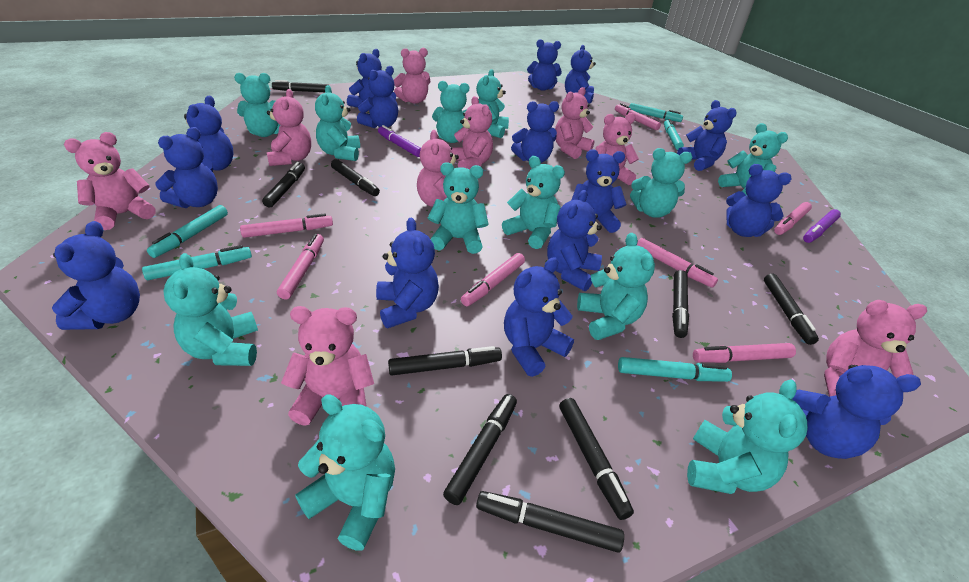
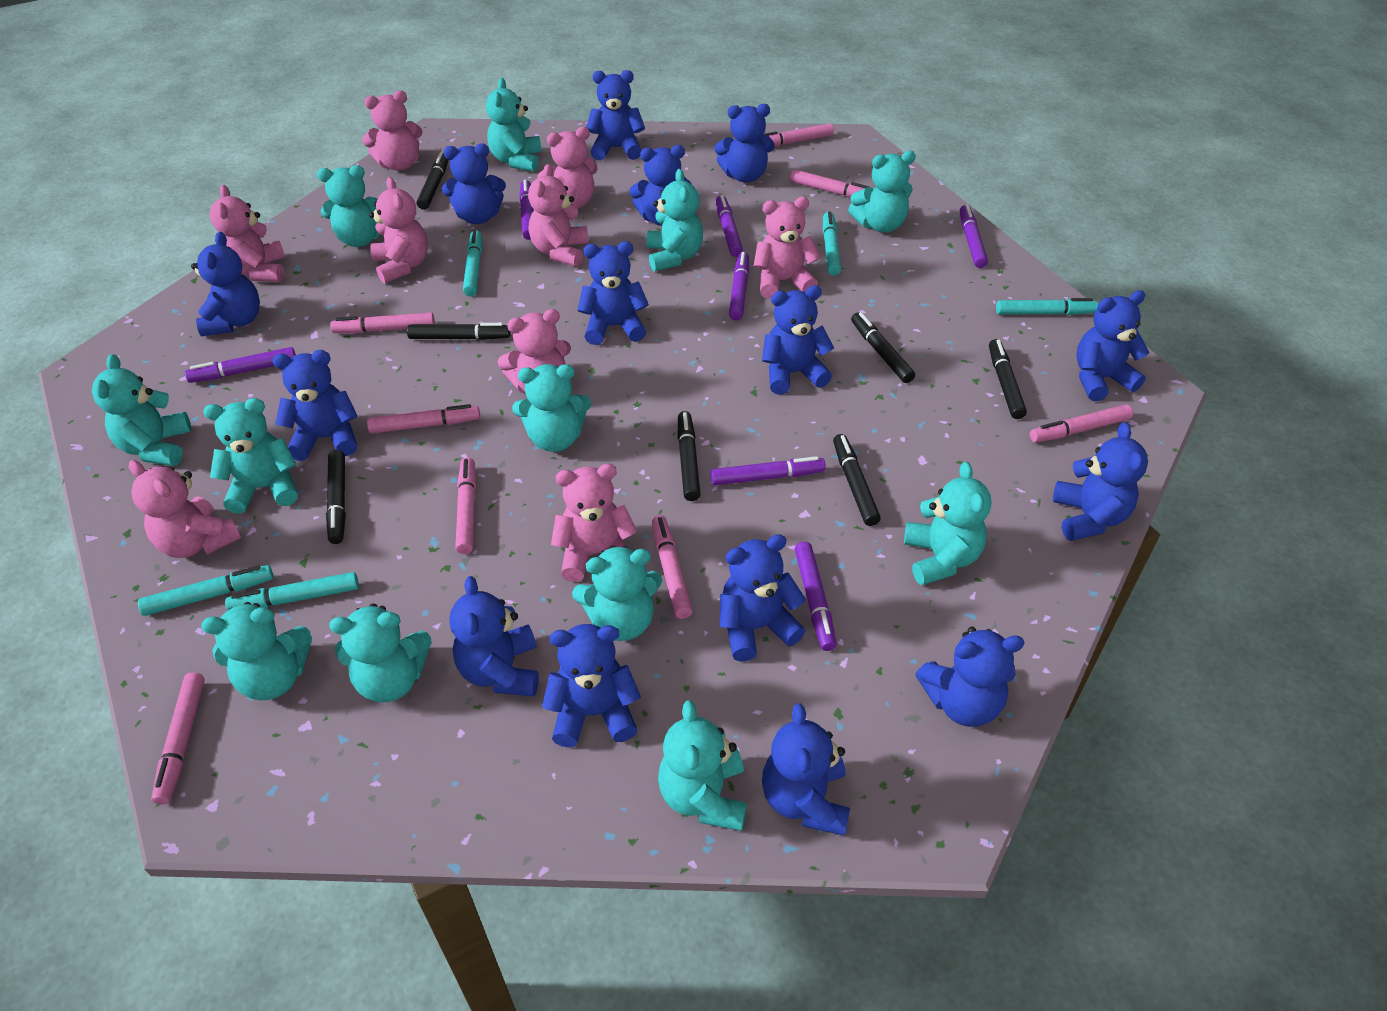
black marker: [262,162,305,207] [272,80,329,92] [331,159,380,196] [388,346,502,375] [443,394,517,505] [476,491,624,553] [559,398,634,520] [672,270,689,338] [764,273,819,345] = 9 -> [326,450,346,544] [407,323,511,340] [417,152,449,210] [678,411,701,501] [833,434,881,526] [851,312,915,383] [989,339,1027,419] = 7
pink marker: [240,213,333,238] [277,234,324,299] [461,253,525,306] [615,103,661,130] [637,238,718,288] [693,343,796,363] [774,202,812,235] = 7 -> [151,672,205,805] [330,312,435,333] [367,404,480,434] [455,457,476,554] [652,515,693,619] [763,123,834,147] [790,169,869,198] [1030,404,1133,442] = 8
purple marker: [378,125,421,157] [803,209,841,243] = 2 -> [185,347,296,383] [519,179,534,240] [711,456,826,485] [716,195,743,257] [729,252,749,320] [795,542,837,651] [959,205,988,268] = 7

